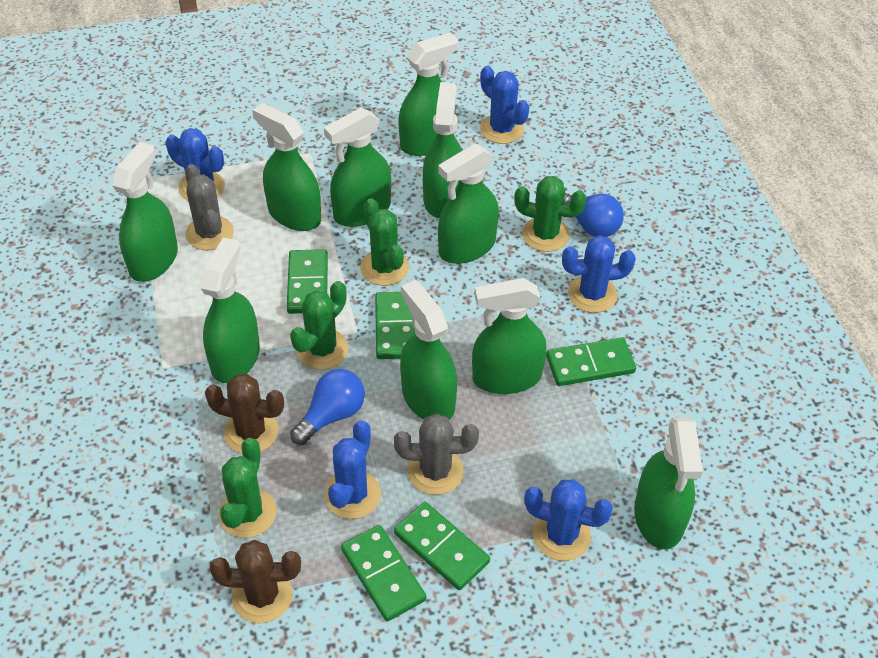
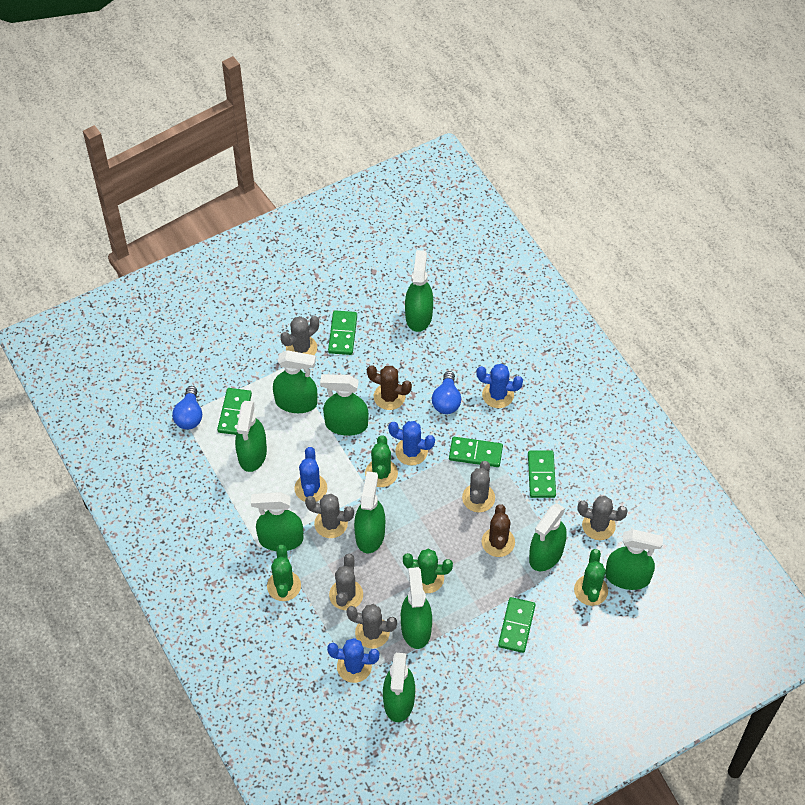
blue cactus: [166,128,225,201] [324,420,381,519] [480,66,530,144] [524,479,613,561] [562,235,636,313] = 5 -> [294,447,327,502] [327,638,379,683] [388,421,435,466] [476,364,523,408] = 4
grey cactus: [185,164,234,250] [394,414,479,495] = 2 -> [280,316,319,355] [305,494,354,538] [329,554,363,610] [346,604,397,648] [462,461,495,512] [577,496,628,540] = 6

